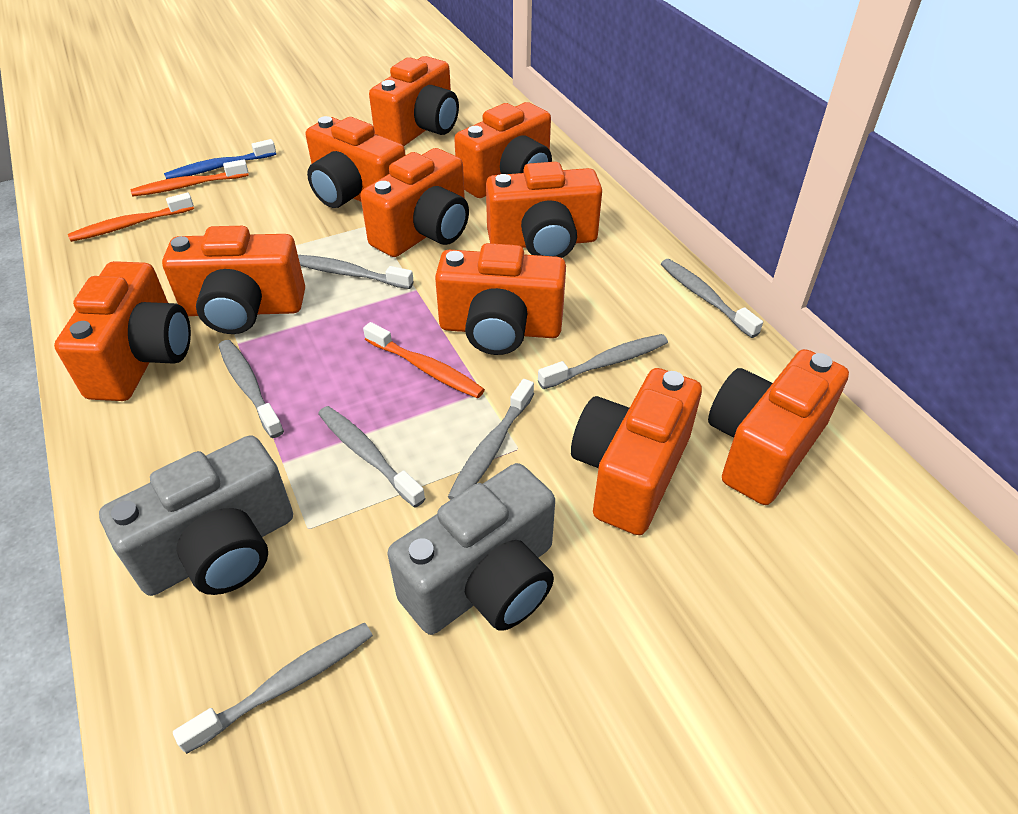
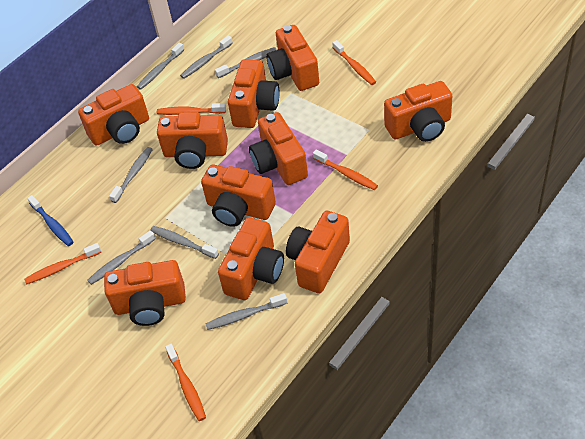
grey camera: [99,435,293,596] [388,463,555,635] = 2 -> none = 0
orange toothbrush: [68,193,194,242] [131,159,249,197] [363,322,485,398] = 3 -> [24,243,102,284] [157,103,226,115] [165,344,206,421] [313,149,378,190] [332,40,376,85] = 5

